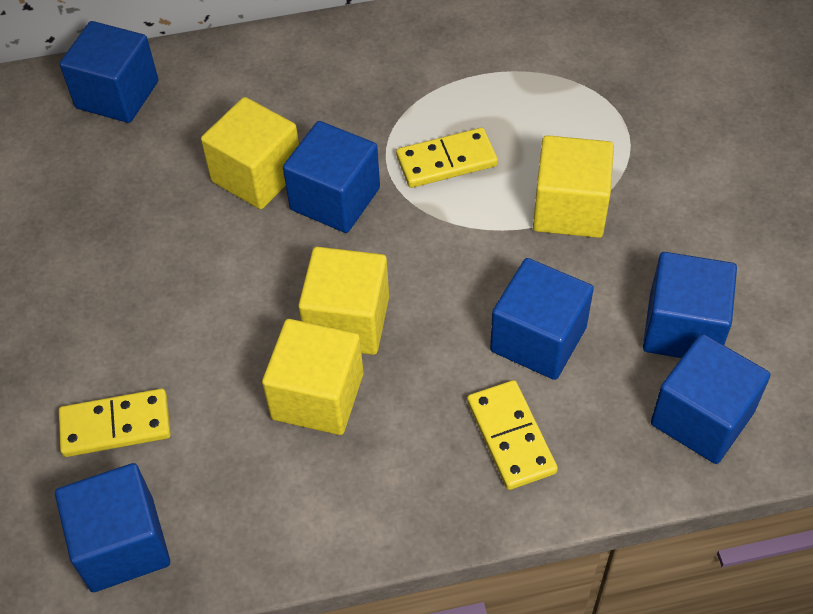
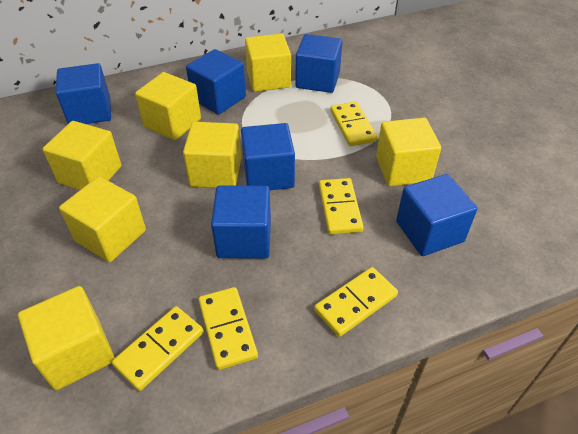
yellow cube: [201,97,299,209] [262,319,364,435] [298,247,389,355] [533,135,614,238] = 4 -> [18,286,115,391] [43,121,122,190] [59,176,146,262] [135,72,201,140] [183,122,241,188] [245,34,291,92] [376,118,441,186] = 7
yellow domino: [59,389,171,457] [396,128,498,188] [467,380,558,490] = 3 -> [112,306,204,391] [199,287,258,370] [314,267,398,337] [319,178,364,234] [330,102,377,146] = 5

